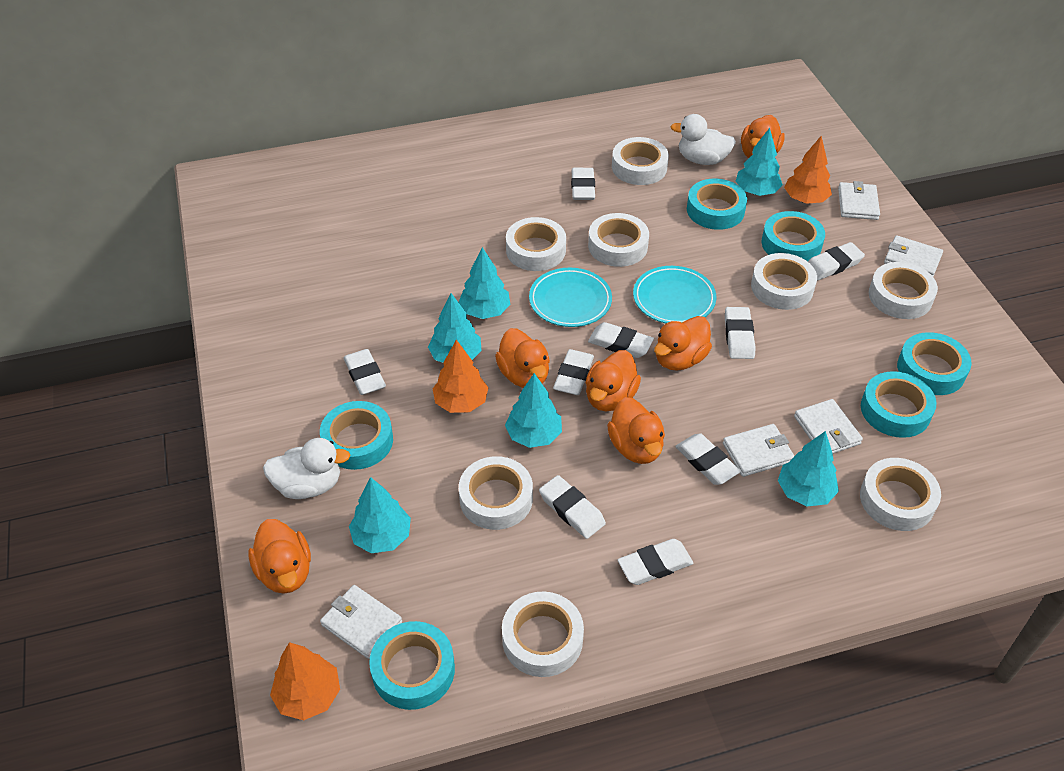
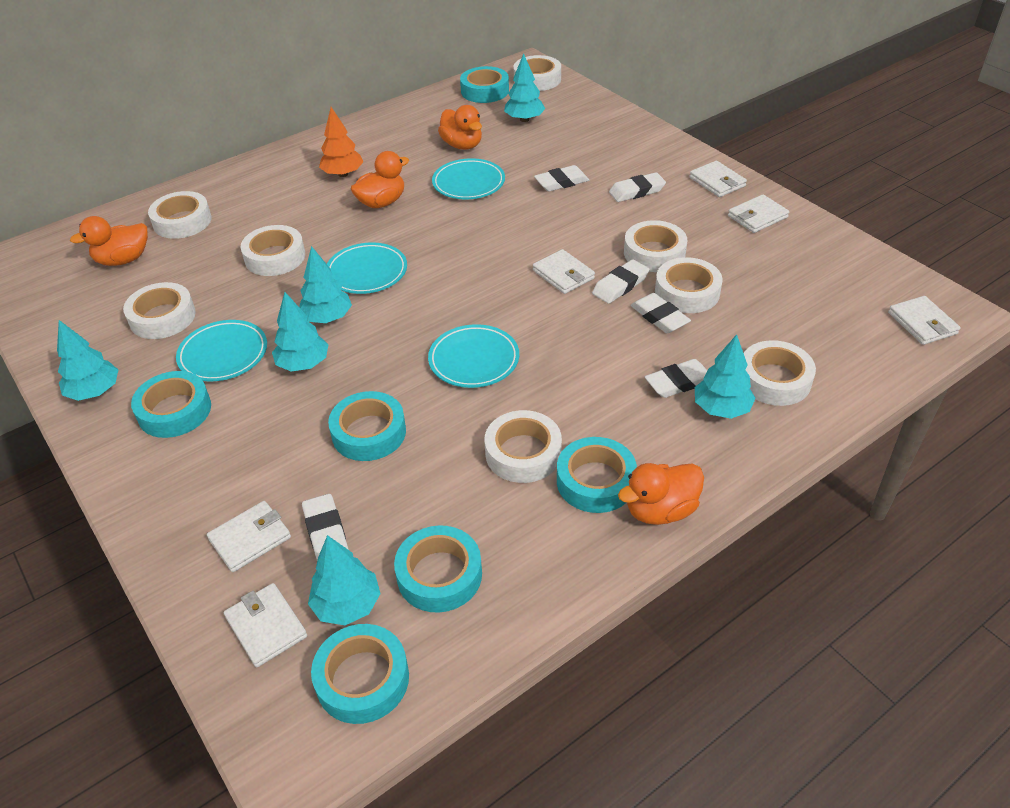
orange duck: [248,519,311,594] [495,328,550,388] [585,350,641,411] [607,397,665,464] [654,316,712,371] [741,115,785,158] = 6 -> [70,216,148,266] [351,151,409,208] [438,105,482,150] [618,463,704,525] = 4
orange tree: [270,642,340,720] [433,340,489,413] [784,136,832,204] = 3 -> [319,107,364,177] = 1
turquoise plate: [529,268,612,327] [633,266,716,323] = 2 -> [176,320,267,381] [327,243,407,294] [428,324,519,388] [432,158,505,199] = 4
white duck: [263,438,350,499] [670,114,736,165] = 2 -> none = 0
white eraser: [344,349,386,395] [539,475,606,539] [553,349,594,395] [571,168,595,200] [588,322,654,358] [618,539,693,585] [675,433,741,485] [725,307,756,359] [808,242,865,280] = 9 -> [302,494,349,560] [534,165,589,191] [592,259,649,304] [609,172,666,202] [631,293,691,333] [645,359,707,398] = 6
white wallet: [320,585,402,659] [723,424,794,477] [794,399,863,454] [838,181,880,220] [884,235,943,277] = 5 -> [207,501,291,572] [224,583,307,668] [533,249,595,294] [689,161,747,197] [728,194,789,233] [888,296,961,345] = 6

